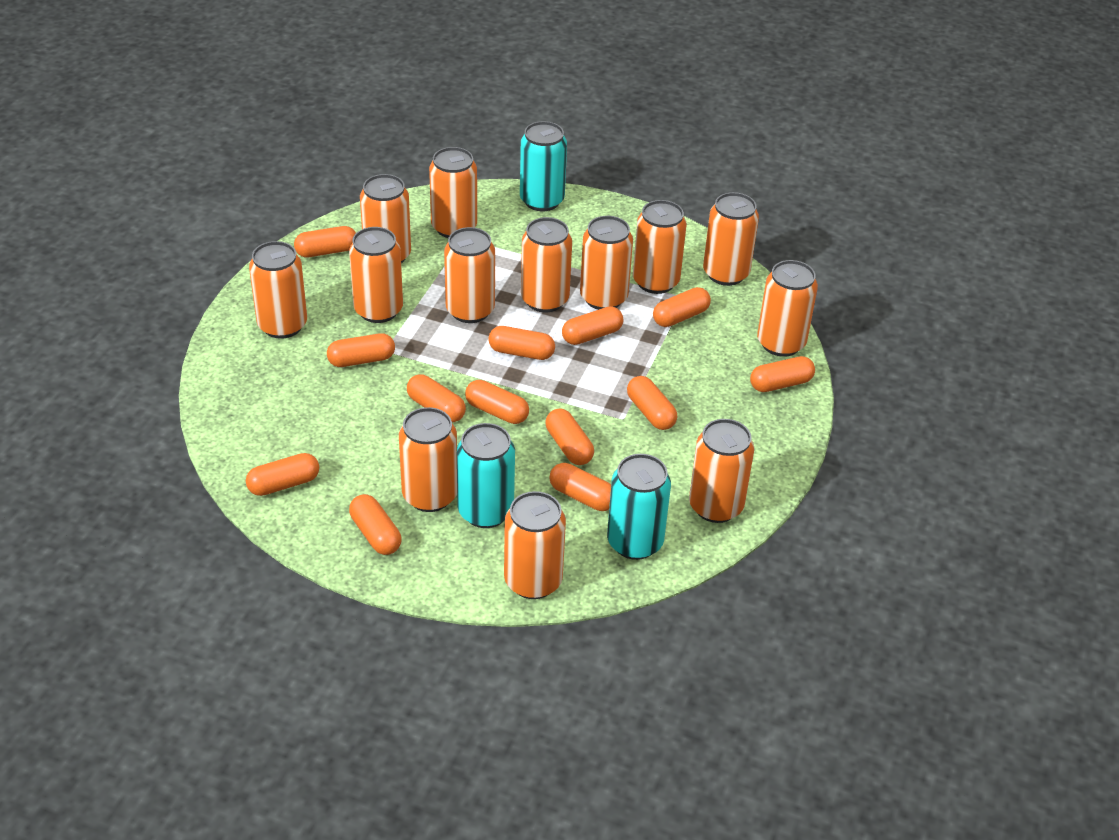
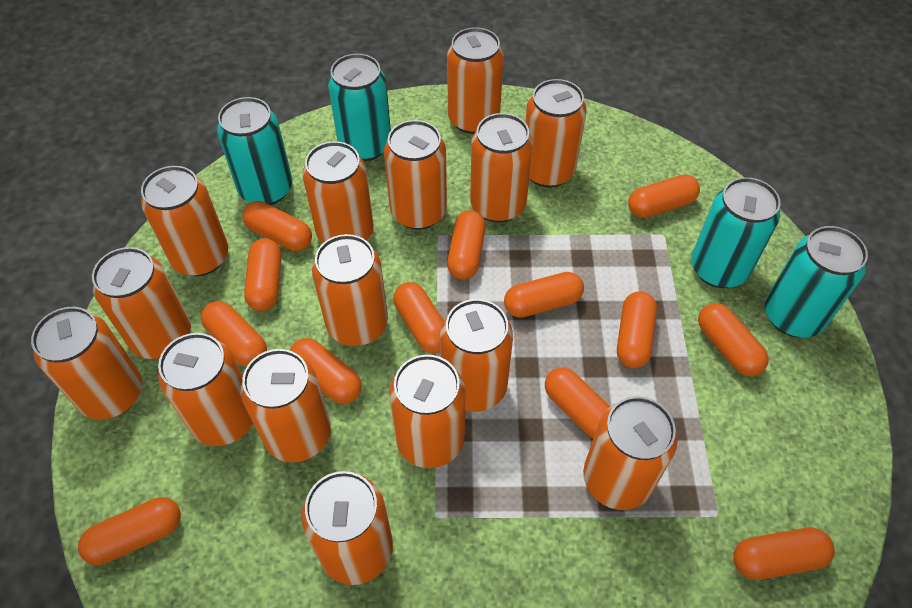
orange can: [249,241,307,339] [349,227,403,323] [360,174,411,264] [399,407,457,512] [429,147,477,238] [444,227,495,323] [504,491,566,599] [521,217,572,313] [580,216,633,310] [633,200,687,294] [689,419,754,523] [703,192,759,286] [757,260,818,357] = 13 -> [31,307,142,420] [92,247,191,359] [141,166,228,276] [158,333,253,446] [241,349,331,463] [301,471,393,585] [302,141,374,244] [312,234,388,346] [384,120,447,230] [389,355,466,468] [440,299,513,412] [447,27,504,134] [470,113,533,222] [525,79,587,188] [583,396,678,510] = 15
turquoise can: [457,423,515,528] [520,121,567,211] [607,454,671,560] = 3 -> [217,97,293,205] [328,54,391,161] [691,177,780,288] [765,226,868,337] = 4

